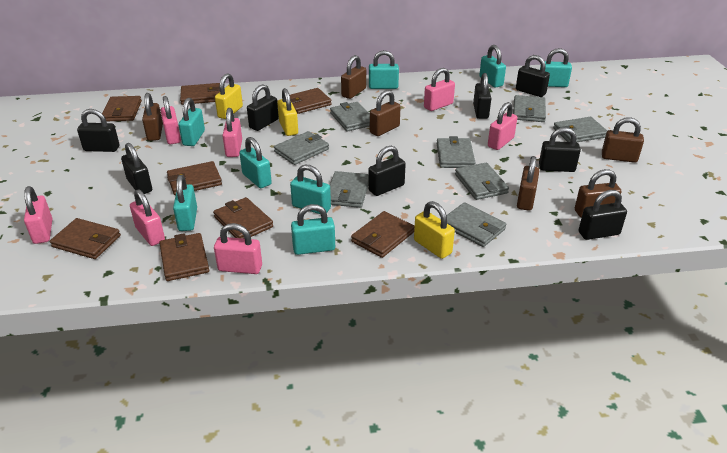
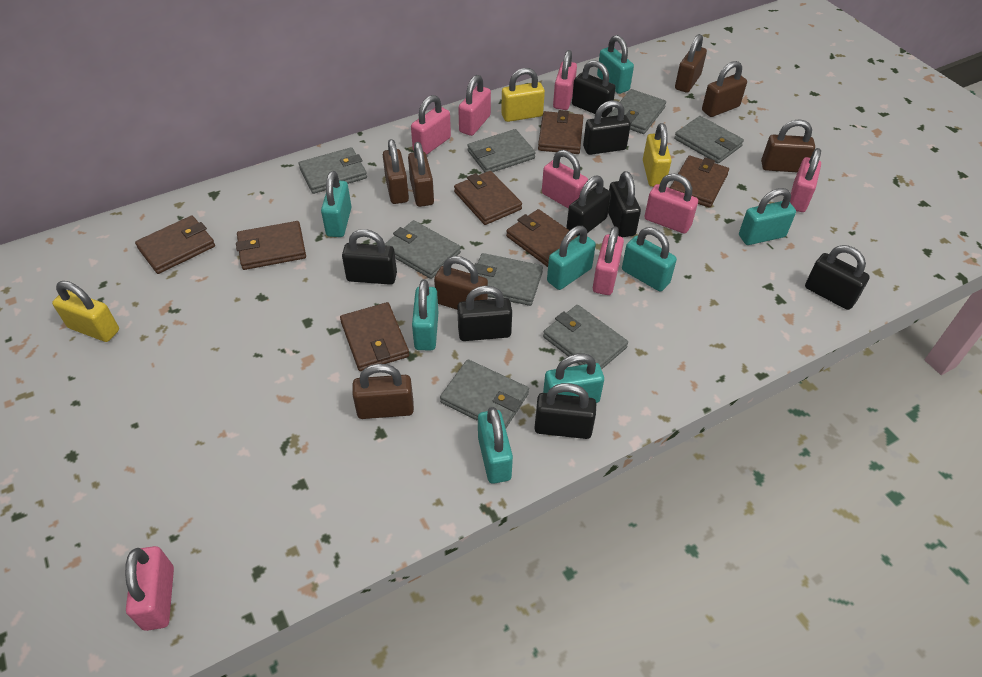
brown padlock: [142,93,163,141] [341,55,366,99] [370,90,401,136] [517,156,539,211] [575,169,621,217] [602,117,644,163] = 6 -> [352,364,414,419] [383,139,409,204] [408,142,434,207] [434,256,488,309] [675,34,707,93] [702,61,747,117] [761,119,815,172] = 7
brown wallet: [50,218,121,259] [102,96,142,121] [159,233,209,281] [167,161,222,195] [180,83,220,105] [213,197,273,238] [290,88,332,114] [351,211,415,258] = 8 -> [135,215,215,274] [236,221,306,270] [340,302,409,371] [454,171,522,225] [506,209,578,267] [538,110,584,154] [670,156,729,208] = 7
pink padlock: [24,186,52,244] [130,189,165,246] [160,96,181,144] [214,223,262,274] [222,108,242,157] [424,68,455,111] [488,102,517,150] = 7 -> [125,546,174,631] [411,95,451,155] [458,75,491,136] [542,150,588,209] [553,50,577,110] [593,226,624,295] [644,173,698,234] [790,148,821,212] = 8

